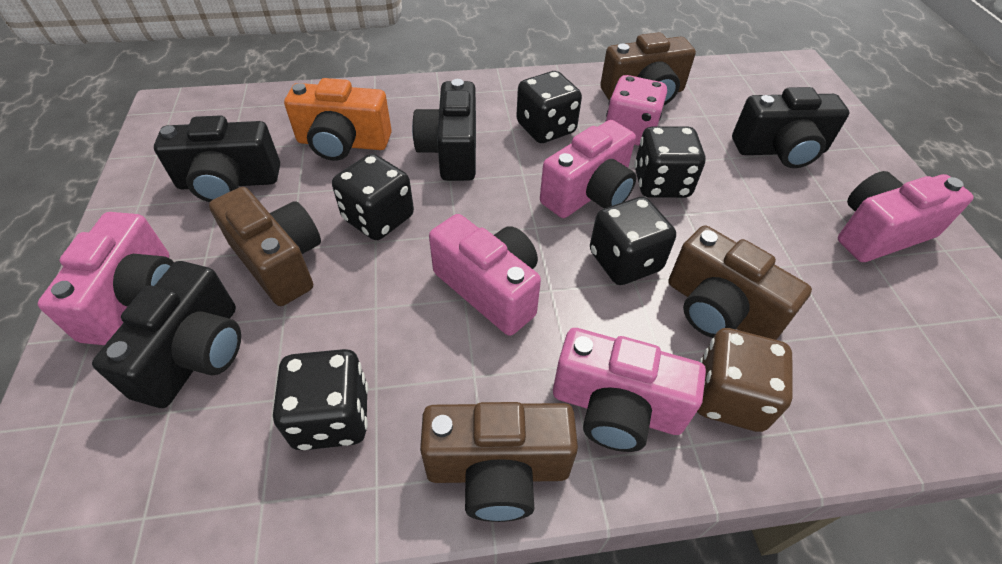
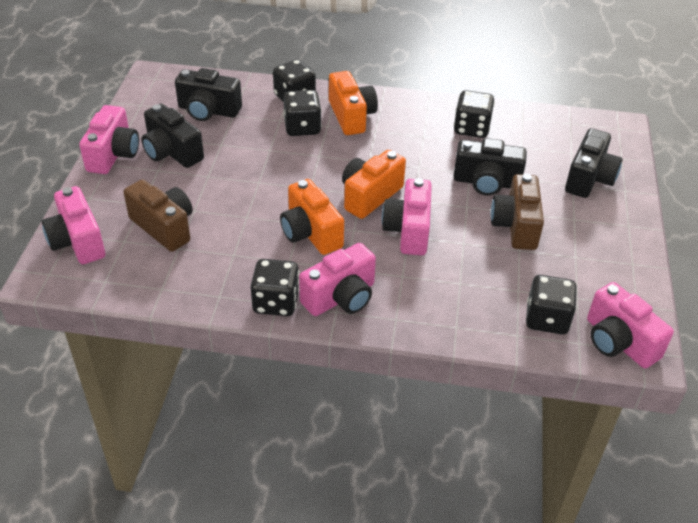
brown camera: [209,187,321,306] [420,402,578,522] [600,32,696,105] [668,226,812,340] = 4 -> [123,179,192,252] [491,174,544,250] = 2
brown dice: [697,328,793,432] = 1 -> none = 0
orange camera: [284,78,392,161] = 1 -> [280,179,344,255] [329,71,378,135] [342,150,406,219] = 3
pink dice: [605,75,667,146] = 1 -> none = 0

